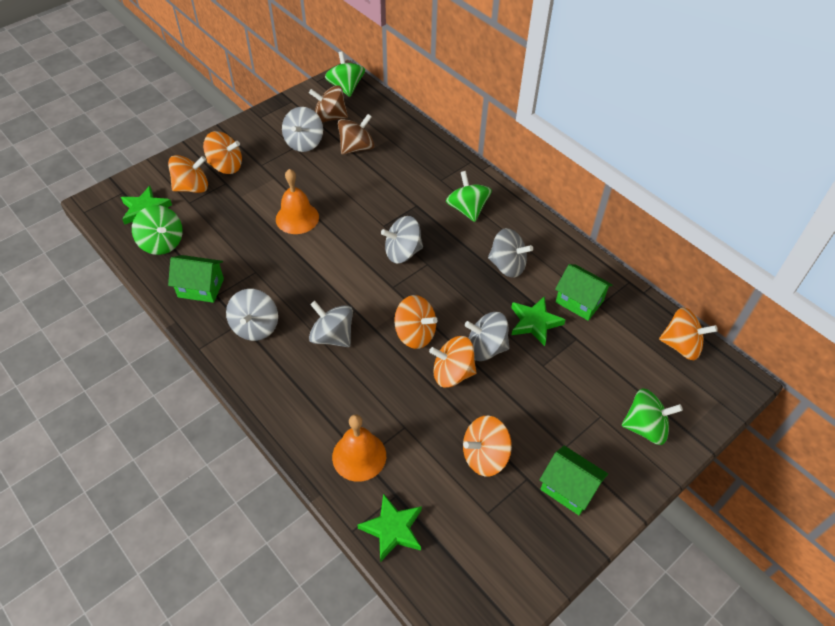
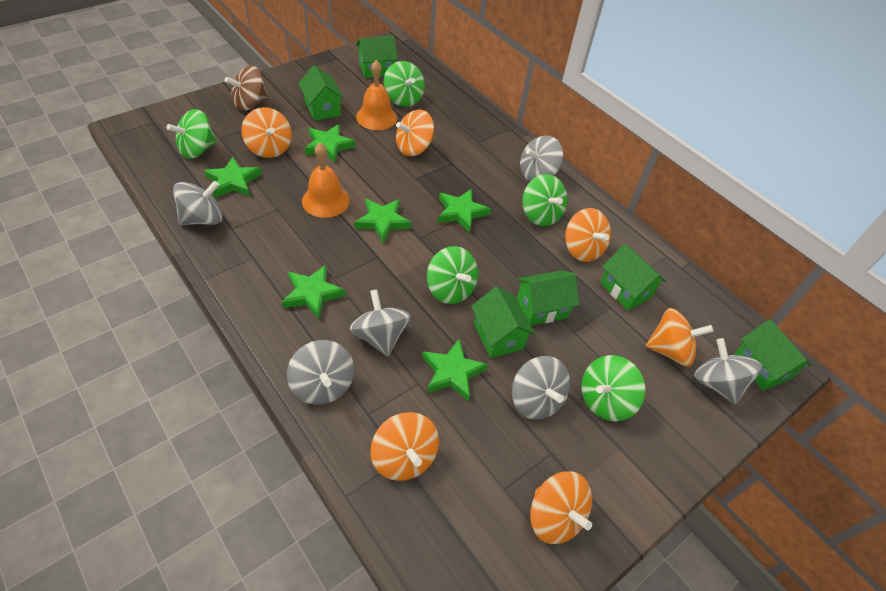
brown spinning top: [309,85,348,123] [338,114,374,155] = 2 -> [225,65,268,111] = 1
green house: [168,255,224,303] [540,446,608,515] [555,264,613,321] = 3 -> [298,65,344,121] [356,35,398,78] [471,287,535,358] [517,271,579,326] [600,244,666,311] [734,319,812,391] = 6
green spinning top: [132,205,183,255] [325,51,365,97] [446,171,492,222] [622,388,683,445] = 4 -> [167,109,217,159] [384,61,425,107] [427,246,478,304] [522,174,568,226] [582,355,645,421] = 5
green star: [121,186,172,225] [357,493,422,562] [511,296,566,346] = 3 -> [204,157,261,198] [282,265,346,319] [305,124,356,163] [354,199,411,243] [422,339,488,402] [438,189,491,233] = 6

